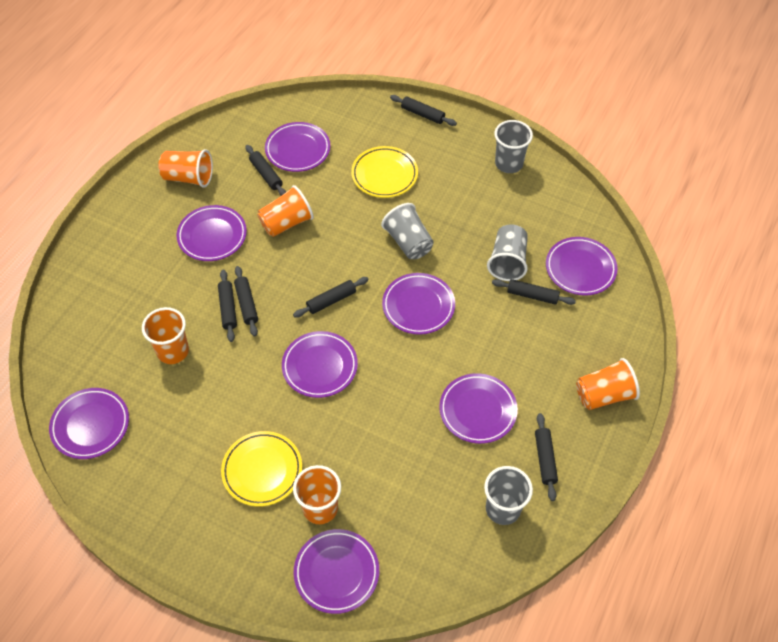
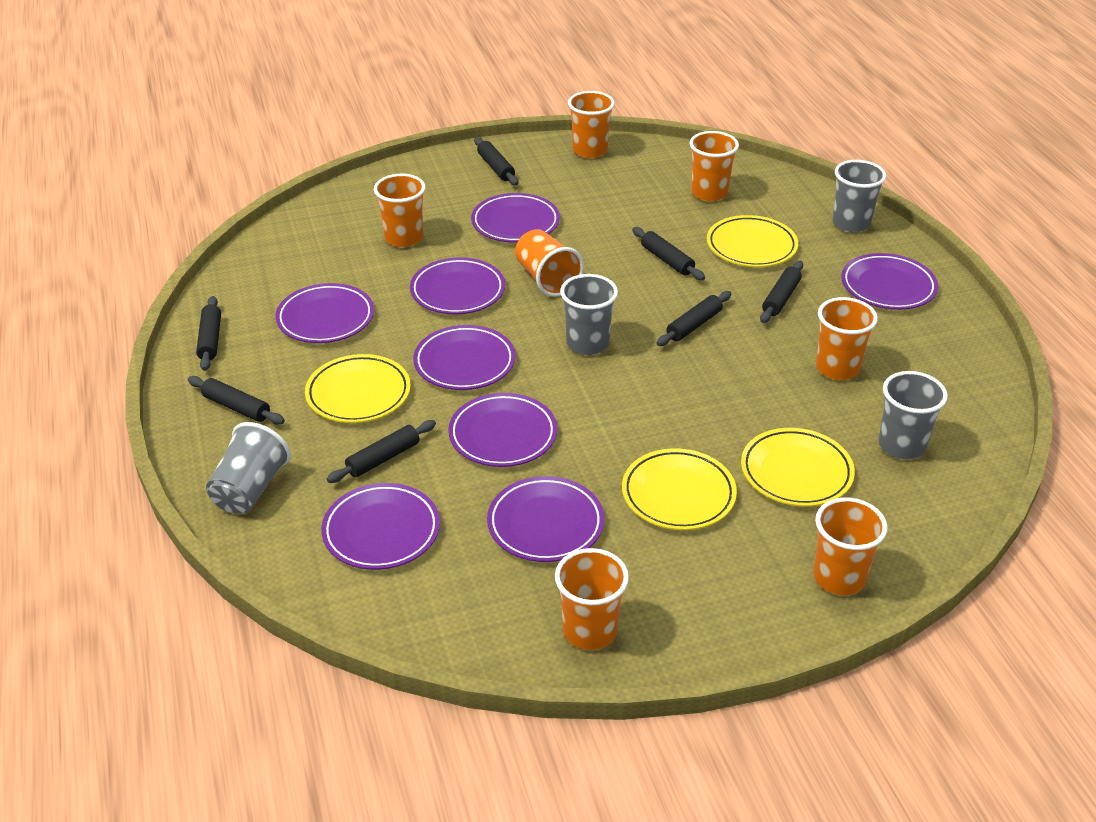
orange cup: [142,307,189,364] [158,149,213,188] [257,185,314,237] [293,465,341,524] [576,358,640,410] = 5 -> [374,174,426,248] [515,229,584,297] [555,548,629,650] [568,91,615,159] [689,131,739,202] [813,498,888,595] [816,297,878,380] = 7
yellow plate: [221,431,302,507] [351,146,418,198] = 2 -> [305,354,411,423] [622,448,737,530] [707,215,798,267] [741,428,855,507] = 4

